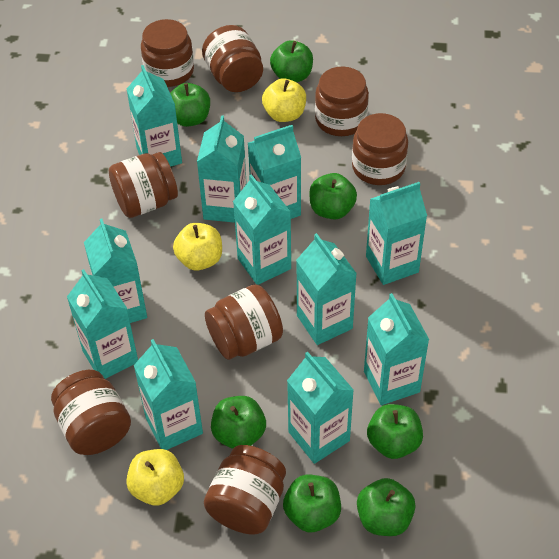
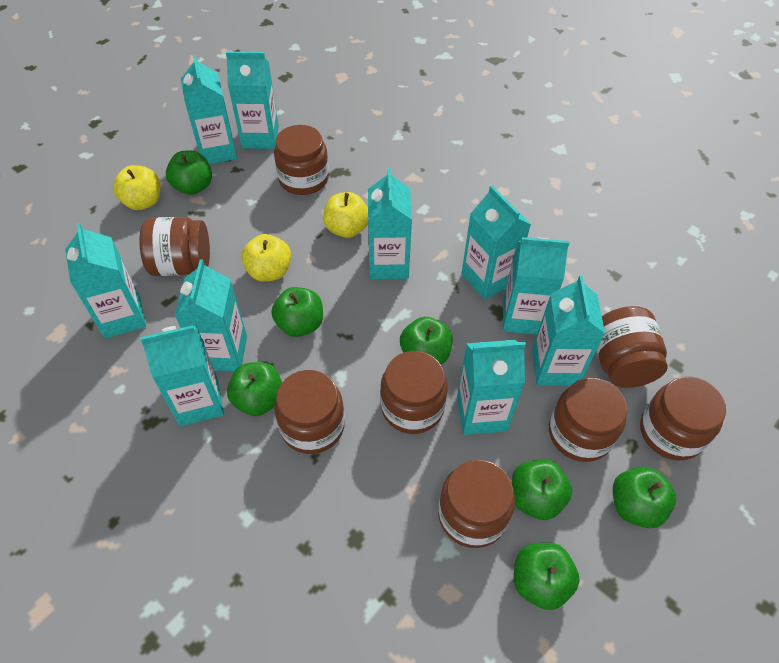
turquoise carton: [67,269,138,379] [84,219,147,323] [127,65,182,167] [134,339,203,450] [197,115,247,223] [233,174,291,285] [248,125,301,219] [287,351,354,464] [296,233,357,345] [364,293,429,405] [366,182,427,285] = 11 -> [65,223,146,338] [140,325,224,426] [175,259,247,371] [181,55,237,164] [226,52,279,149] [368,168,412,279] [457,340,526,435] [461,185,531,300] [503,237,570,335] [532,275,605,386] = 10

